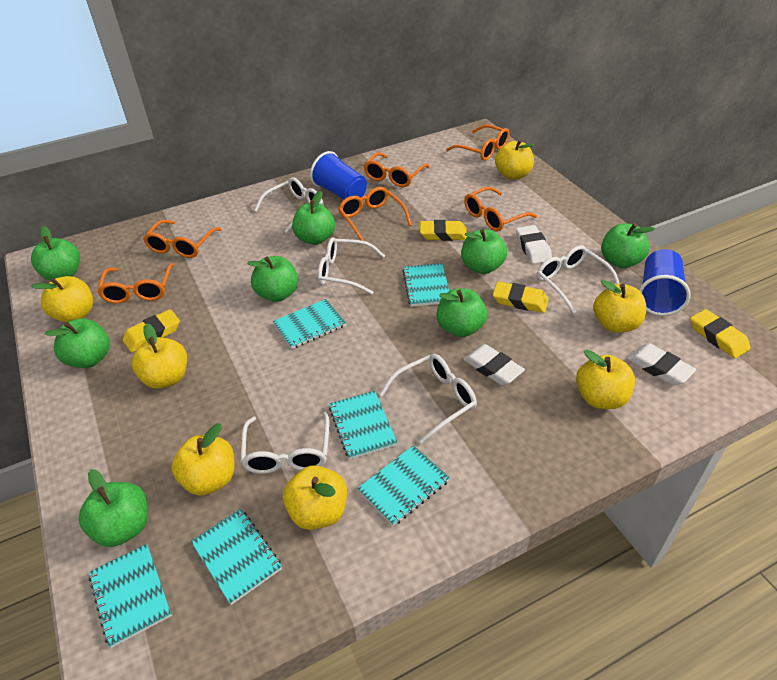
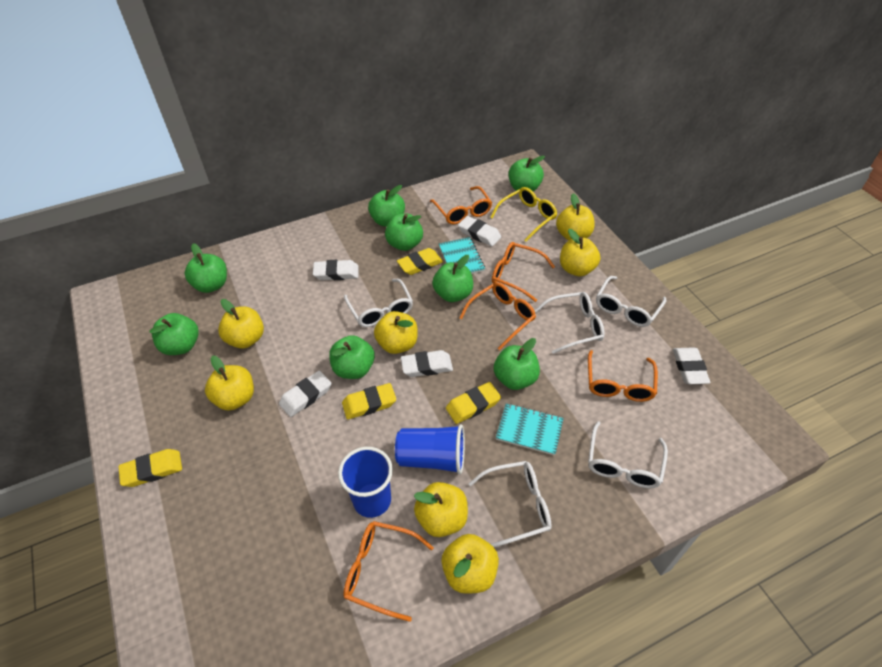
orange glasses: [97,263,174,304] [143,220,222,258] [338,187,412,241] [364,152,430,187] [446,124,509,161] [464,187,537,232] = 6 -> [343,521,434,622] [430,186,492,224] [459,282,536,350] [492,242,555,302] [588,350,658,402] = 5
turquoise notebook: [89,544,172,648] [191,509,282,605] [273,299,346,349] [329,391,397,460] [357,445,450,526] [403,263,449,307] = 6 -> [439,237,485,274] [496,403,564,455] = 2
white eraser: [463,344,525,385] [516,225,552,264] [627,344,696,385] = 3 -> [279,371,331,417] [313,260,359,280] [401,350,453,377] [458,216,501,246] [673,348,710,384] = 5
yellow glasses: none = 0 -> [490,187,557,242] = 1

